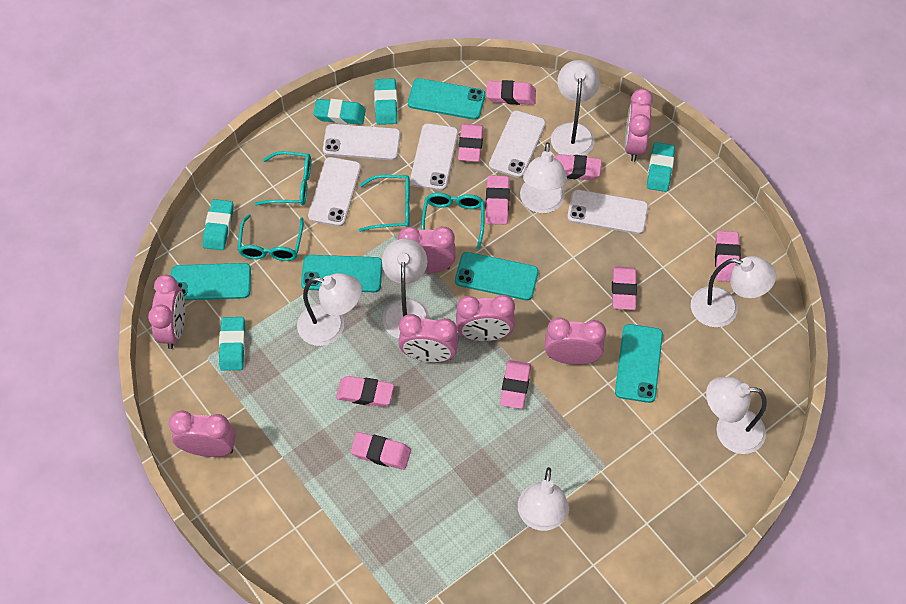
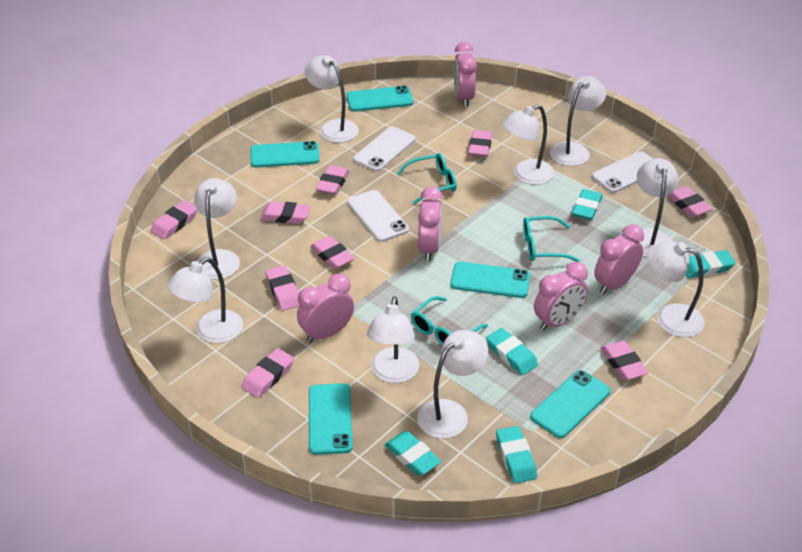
pink clock: [148,275,185,349] [169,410,236,457] [398,226,455,274] [398,314,459,362] [456,295,515,341] [545,317,606,365] [625,89,653,162] = 7 -> [297,274,354,343] [418,187,442,261] [454,42,477,107] [534,262,588,331] [594,224,644,294] = 5
turquoise glasses: [237,214,304,261] [255,151,311,205] [359,175,410,232] [421,193,485,249] = 4 -> [396,153,457,204] [411,296,488,346] [523,216,580,262] = 3
white lamp: [297,273,362,346] [382,239,430,339] [518,467,569,531] [520,142,567,213] [551,60,600,156] [691,256,776,327] [706,377,767,454] = 7 -> [167,257,243,343] [194,178,240,280] [304,55,359,143] [367,296,419,383] [417,330,488,439] [502,105,554,185] [550,76,606,166] [637,158,678,257] [647,241,704,337] = 9
white phone: [308,157,361,226] [323,124,401,160] [410,123,458,191] [489,110,546,178] [567,190,648,234] = 5 -> [347,190,409,242] [353,127,416,172] [592,151,653,193] = 3

